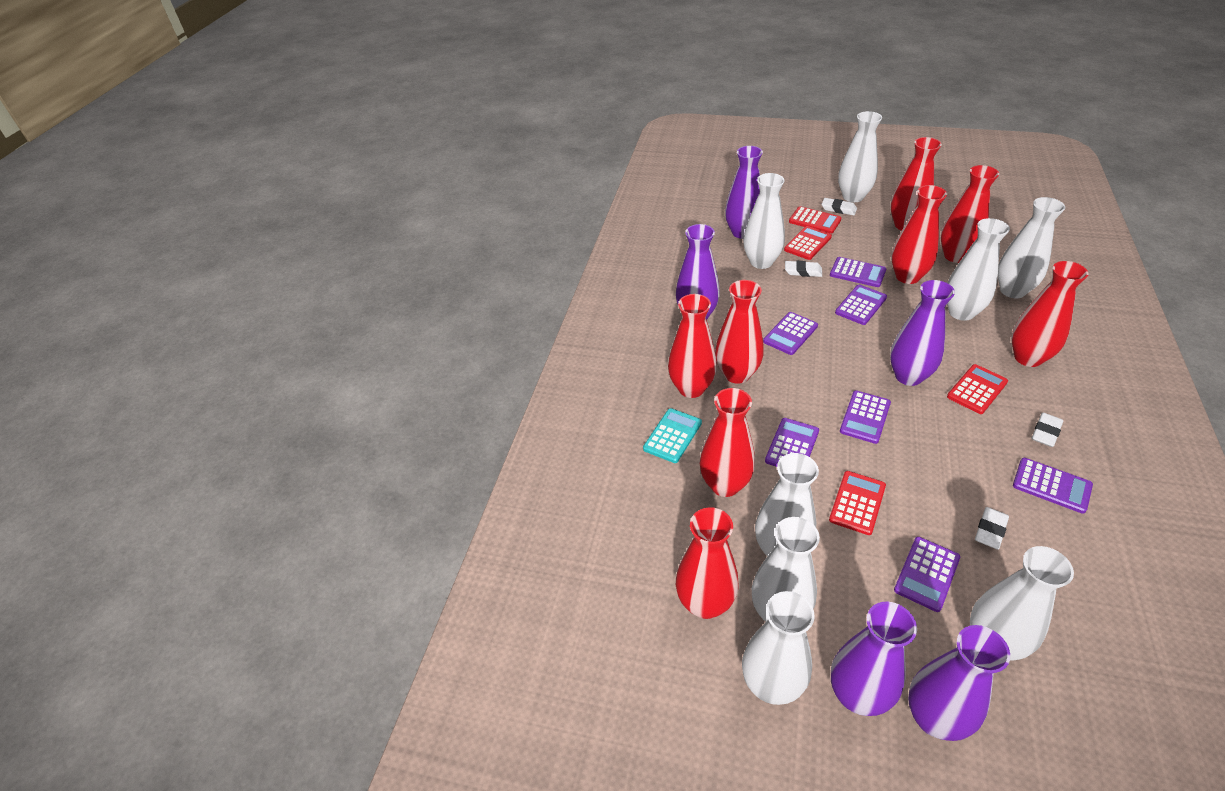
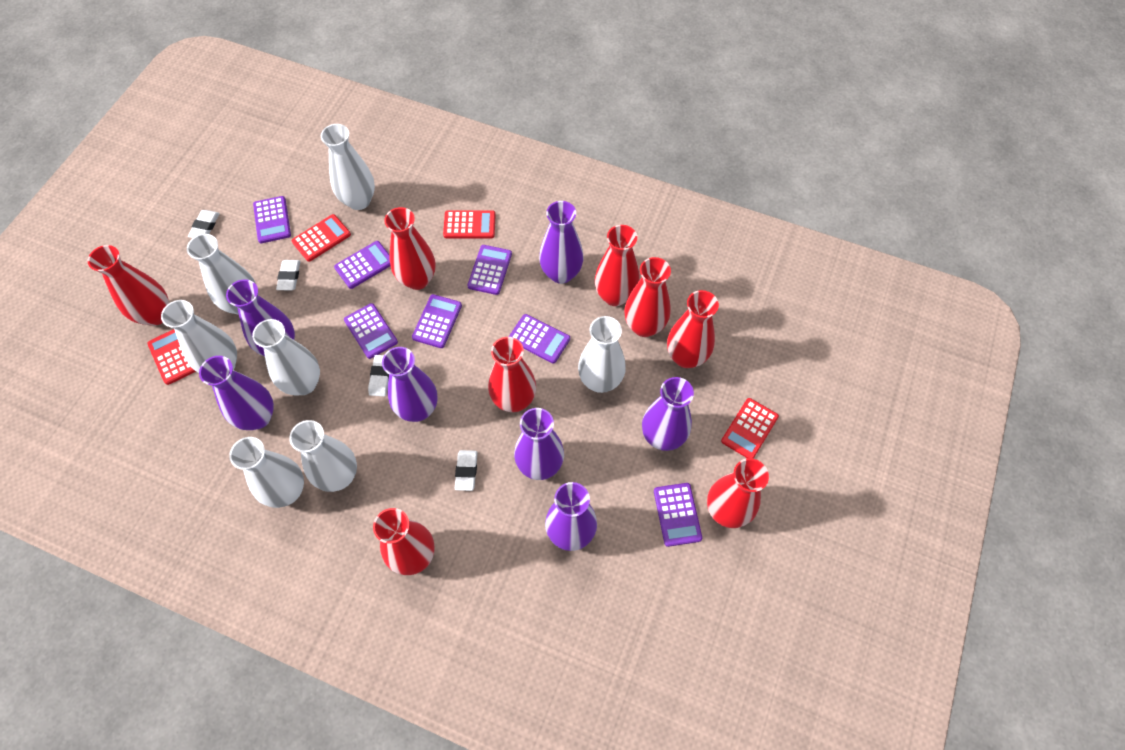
purple vase: [676,224,720,320] [725,146,763,239] [831,602,917,716] [890,280,955,386] [908,625,1010,741] = 5 -> [199,356,274,430] [226,279,295,356] [382,347,437,422] [514,408,564,480] [539,201,584,284] [545,482,597,551] [642,377,694,451] = 7
turquoise calculator: [643,408,702,463] = 1 -> none = 0
white vase: [742,591,815,705] [743,173,785,269] [752,517,820,622] [755,453,819,556] [838,111,882,202] [947,218,1010,321] [970,546,1074,661] [998,197,1065,298] = 8 -> [161,300,237,373] [187,234,256,315] [229,437,304,508] [252,319,320,396] [289,420,357,492] [321,124,375,210] [578,316,626,393] = 7

